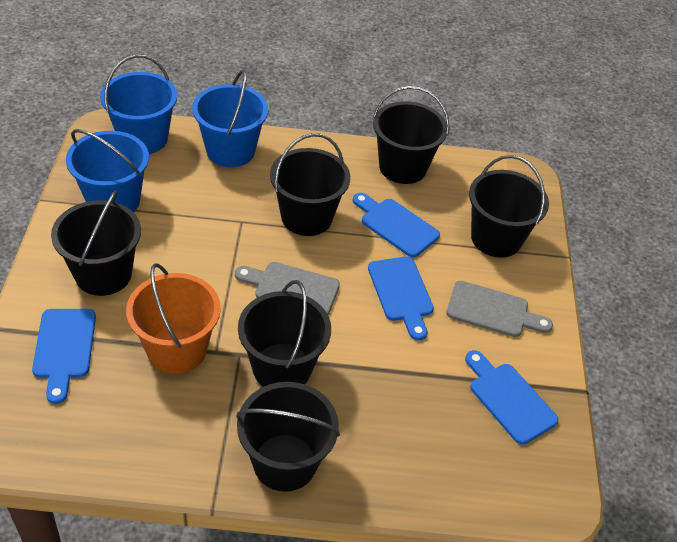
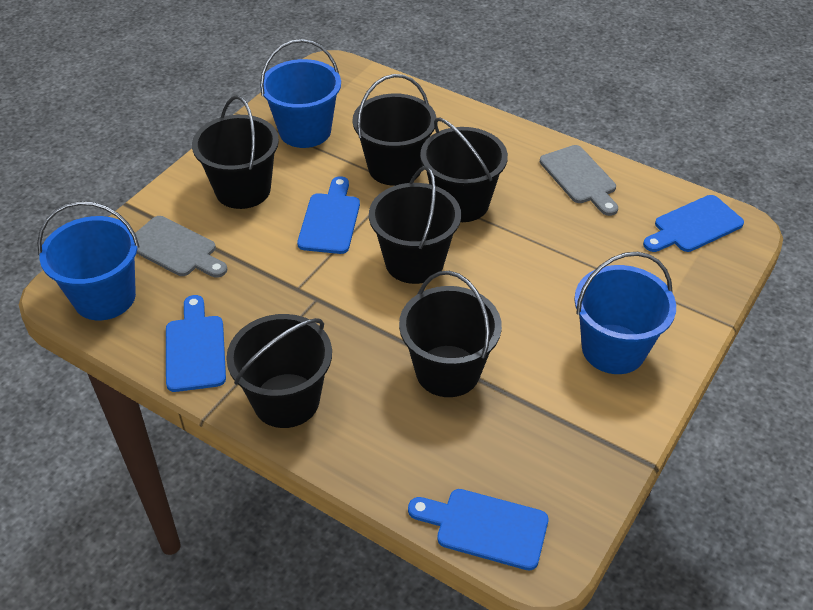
orange bucket: [126,263,221,374] = 1 -> none = 0

